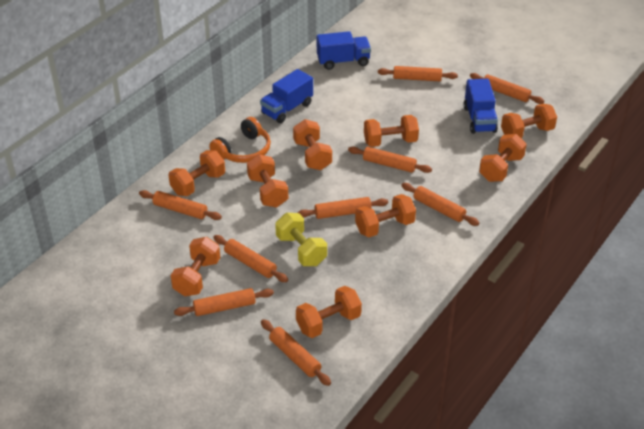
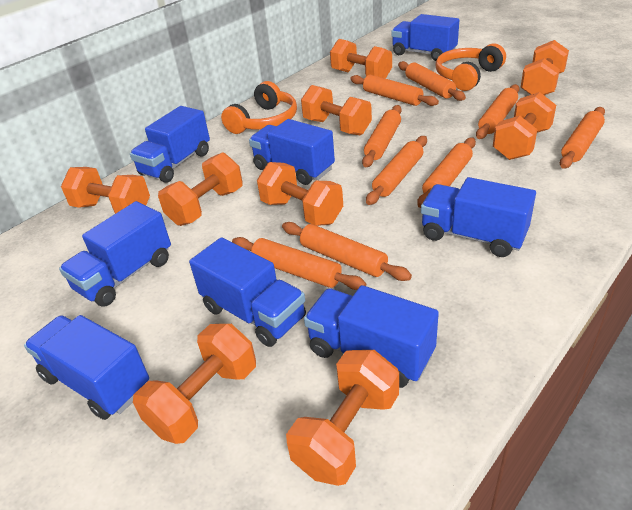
blue truck: [260,69,313,123] [317,31,371,70] [463,79,498,134] = 3 -> [24,315,149,420] [59,201,171,307] [130,106,210,183] [189,237,306,347] [249,119,335,185] [304,285,439,388] [391,14,459,61] [421,177,536,257] = 8
orange headphones: [209,117,271,163] = 1 -> [221,81,297,134] [435,43,506,91] = 2
yellow dumbbell: [275,213,327,266] = 1 -> none = 0

